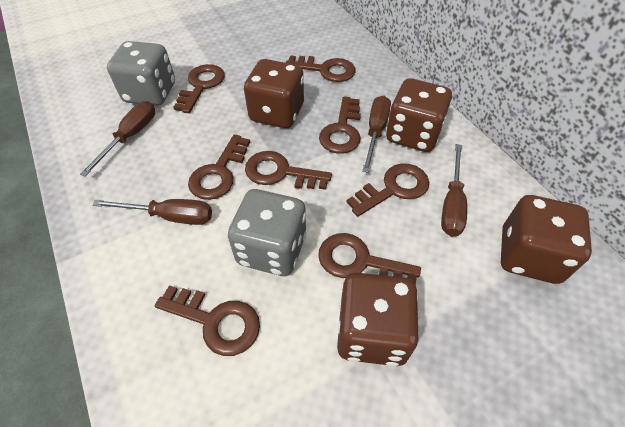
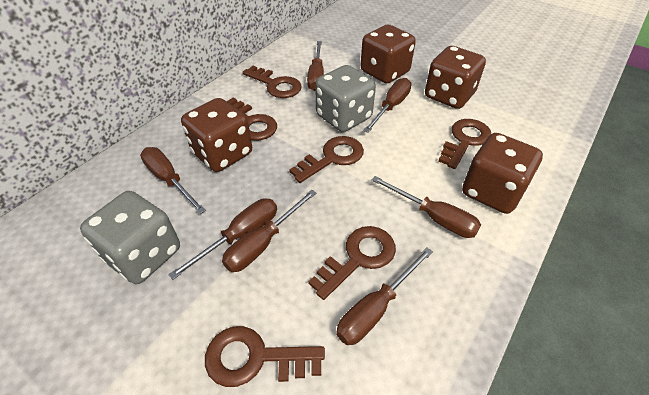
brown key: [155,285,260,356] [173,64,225,113] [188,134,250,200] [245,151,332,190] [286,55,356,82] [318,233,421,285] [319,97,361,154] [346,163,429,217] = 8 -> [205,326,325,387] [226,97,277,140] [242,66,302,98] [289,136,364,183] [308,226,396,300] [438,119,491,169] = 6
brown screwdriver: [80,101,155,177] [93,199,212,225] [362,96,391,173] [441,144,467,236] = 4 -> [140,147,206,214] [168,198,277,280] [222,190,317,272] [307,41,324,91] [336,248,433,345] [363,78,412,133] [371,176,481,238] = 7

